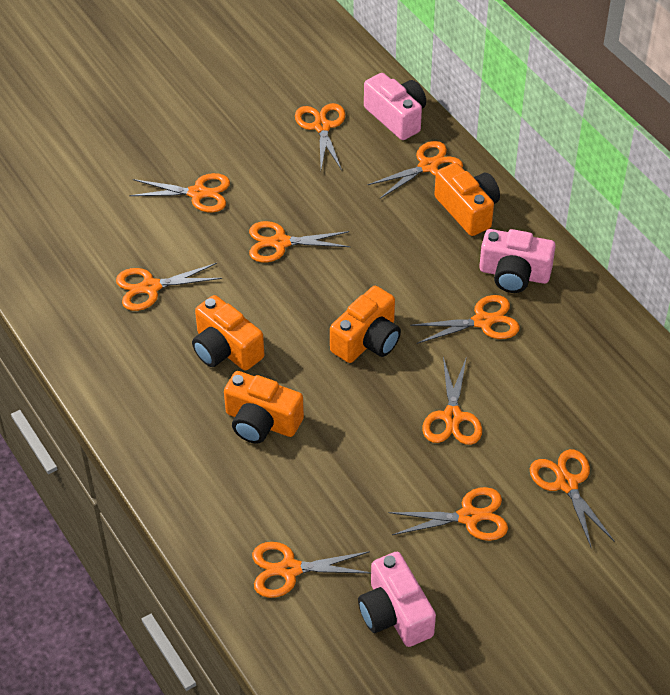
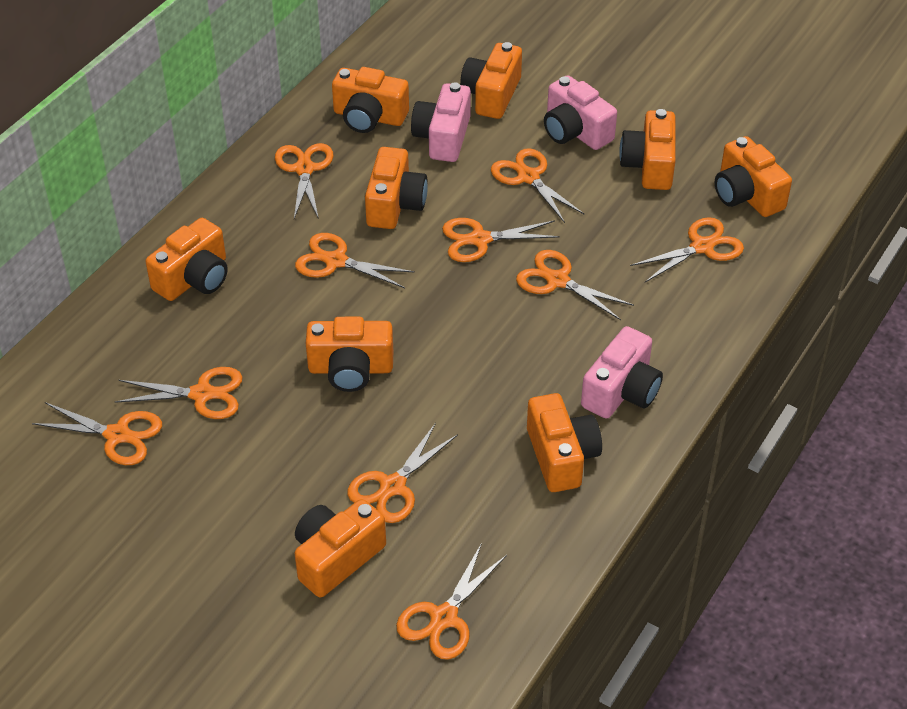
orange camera: [192,295,264,371] [224,371,304,444] [330,286,401,363] [434,163,500,236] = 4 -> [146,218,228,301] [295,499,386,598] [306,317,393,392] [332,67,409,133] [365,147,428,229] [460,42,522,119] [527,393,602,492] [619,109,676,190] [715,136,792,217] = 9

